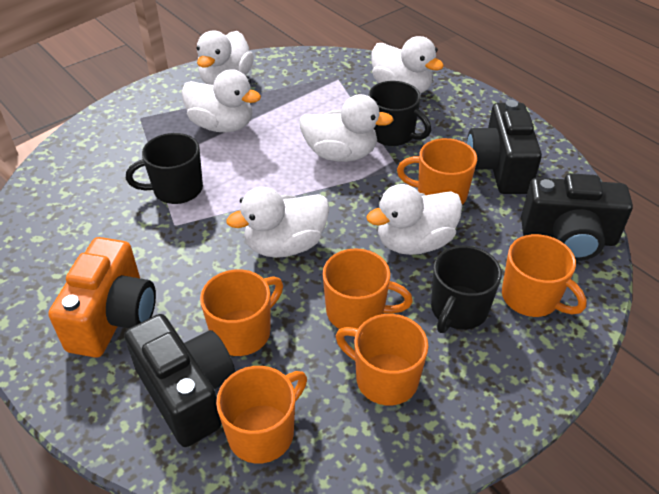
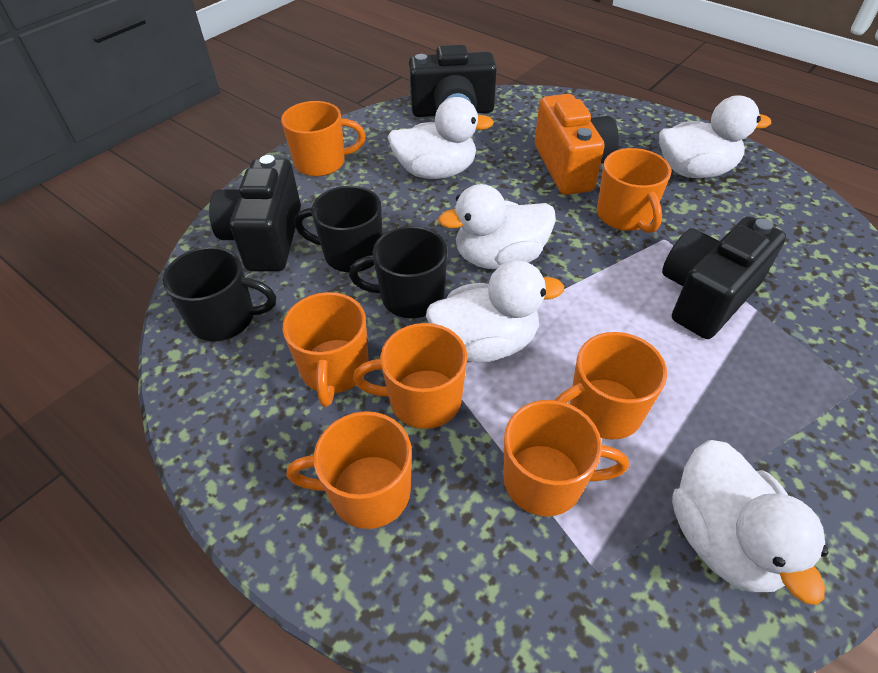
orange mug: [200,269,283,356] [216,366,307,464] [323,248,413,329] [336,314,428,405] [397,138,477,205] [502,234,587,317] = 6 -> [281,101,366,177] [283,292,369,407] [286,411,412,529] [353,323,467,429] [503,400,629,516] [555,332,667,440] [597,148,671,233] = 7
white duck: [181,69,261,133] [197,31,254,85] [226,187,330,258] [299,94,394,162] [366,184,462,255] [371,36,444,94] = 6 -> [387,97,494,179] [426,260,564,363] [438,184,556,269] [659,95,771,178] [672,440,828,605] = 5

